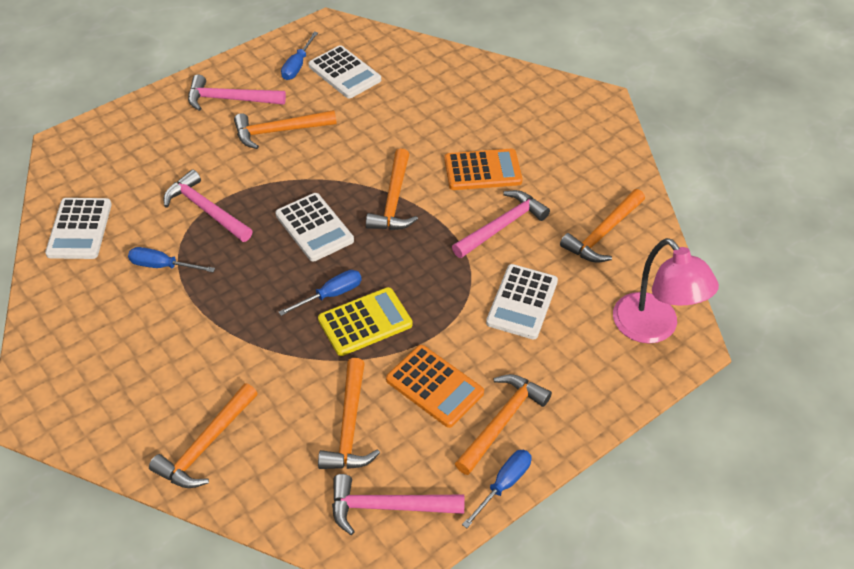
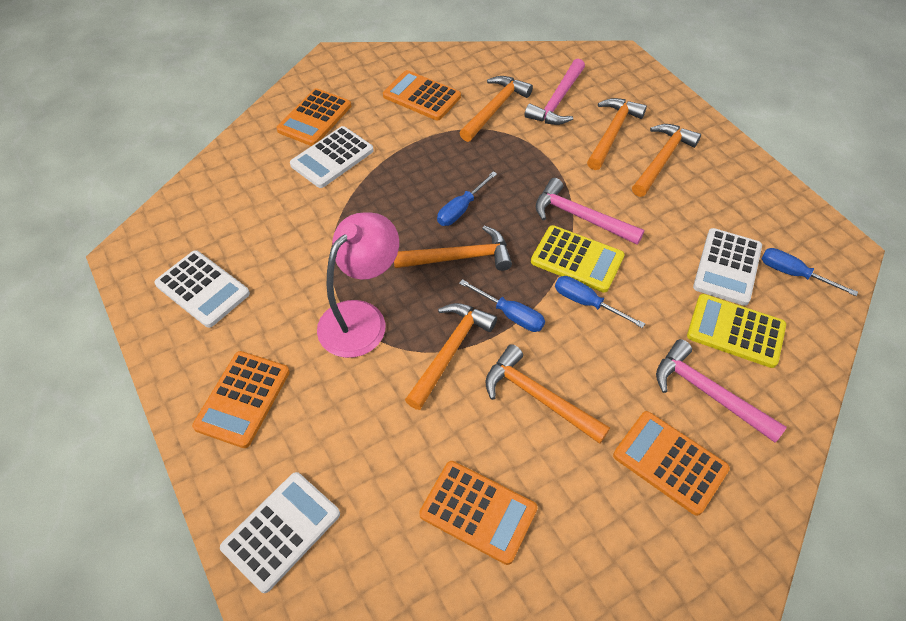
orange calculator: [386,345,484,428] [444,149,523,190] = 2 -> [192,351,290,448] [276,88,351,146] [383,70,461,120] [419,461,538,565] [613,411,730,516] = 5
pink hammer: [164,170,253,242] [188,74,286,111] [332,474,465,535] [452,190,550,258] = 4 -> [524,59,585,125] [536,178,644,245] [656,339,787,443] = 3
yellow calculator: [318,287,413,356] = 1 -> [531,225,625,293] [687,294,786,368] = 2

